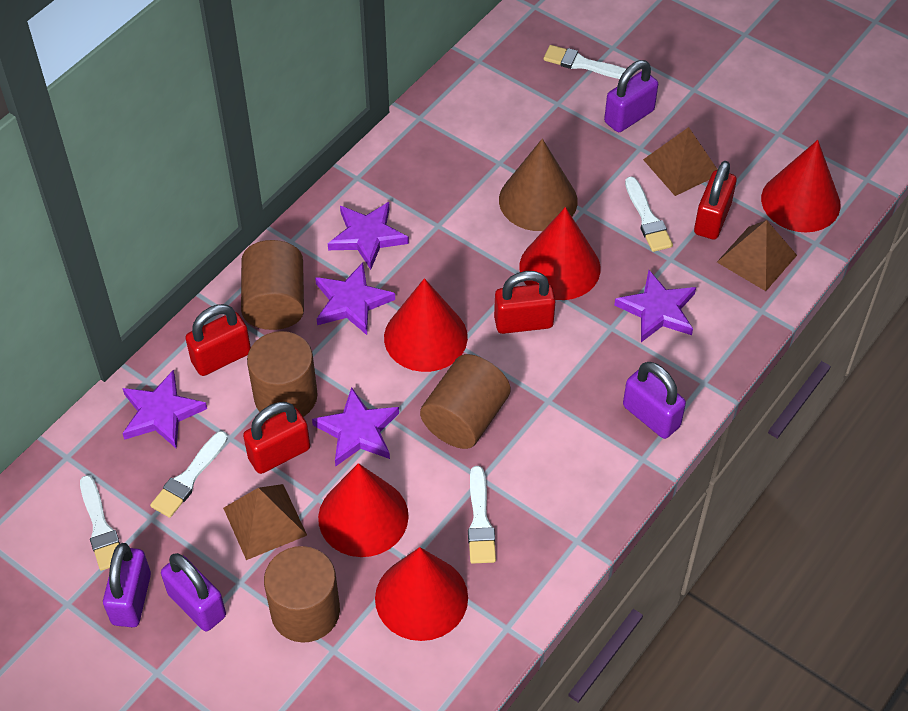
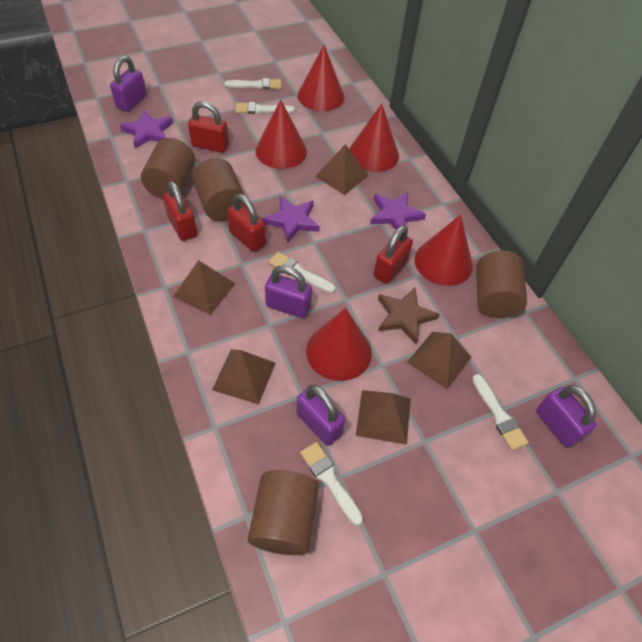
brown cone: [499,139,578,231] = 1 -> none = 0
brown pyramid: [223,484,307,560] [643,127,718,196] [717,220,797,291] = 3 -> [173,260,235,315] [212,350,276,404] [315,144,368,195] [356,390,411,445] [407,332,472,390] = 5
brown star: none = 0 -> [378,288,440,344] = 1
purple star: [122,370,207,449] [312,387,399,466] [315,263,395,335] [328,202,409,270] [614,270,696,342] = 5 -> [120,110,173,149] [263,196,320,243] [370,192,426,230] = 3

